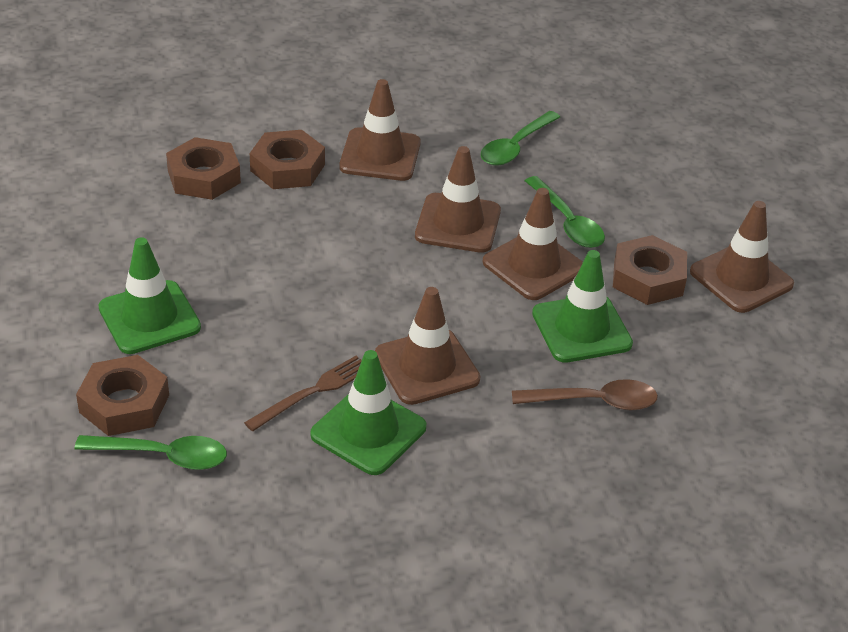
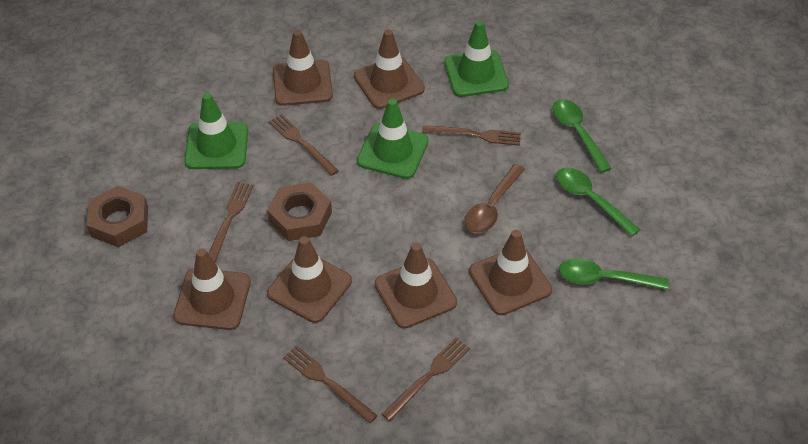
brown fork: [244,356,362,431] = 1 -> [208,182,253,263] [269,114,339,176] [283,345,378,424] [382,338,470,421] [422,125,521,146] = 5
brown nut: [76,355,169,436] [166,137,241,200] [250,130,325,189] [613,235,687,305] = 4 -> [87,186,148,247] [267,182,332,241] = 2
brown traffic cone: [339,79,421,181] [375,287,480,405] [415,146,501,253] [483,188,583,300] [690,201,794,313] = 5 -> [173,248,251,330] [267,236,352,323] [273,30,333,106] [354,30,425,109] [375,243,457,328] [469,230,552,315] = 6

